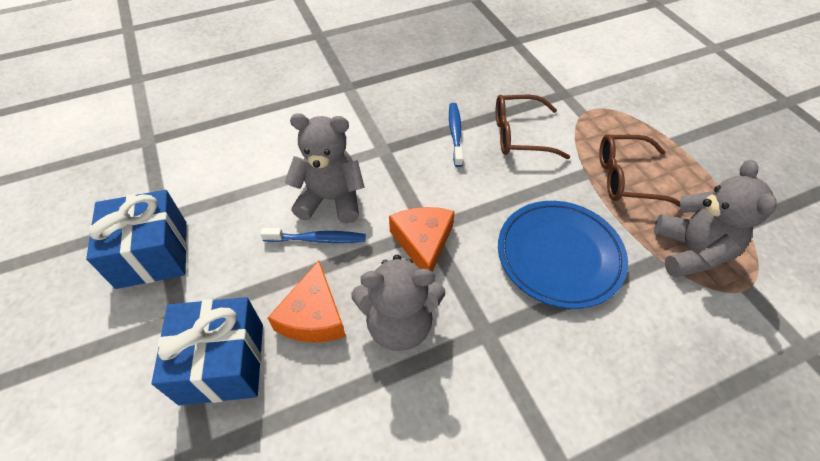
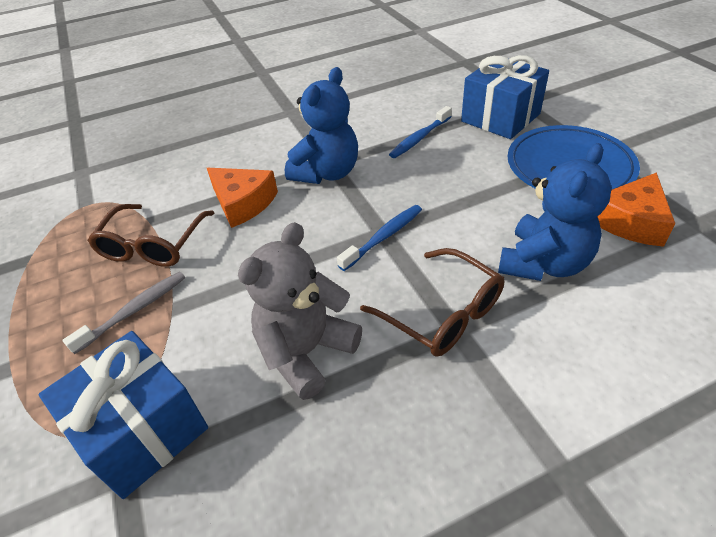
blue teddy bear: none = 0 -> [285,67,358,184] [498,143,612,281] = 2
grey teddy bear: [285,113,365,223] [351,255,445,351] [654,160,777,278] = 3 -> [238,222,362,400] = 1
grey toothbrush: none = 0 -> [62,271,185,354] = 1

